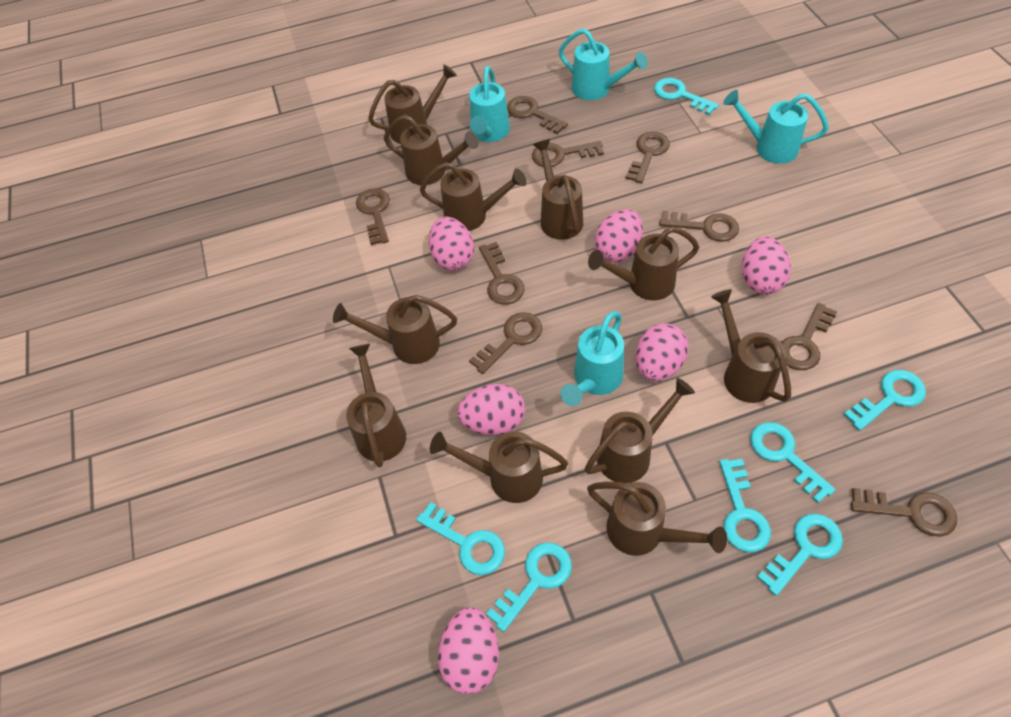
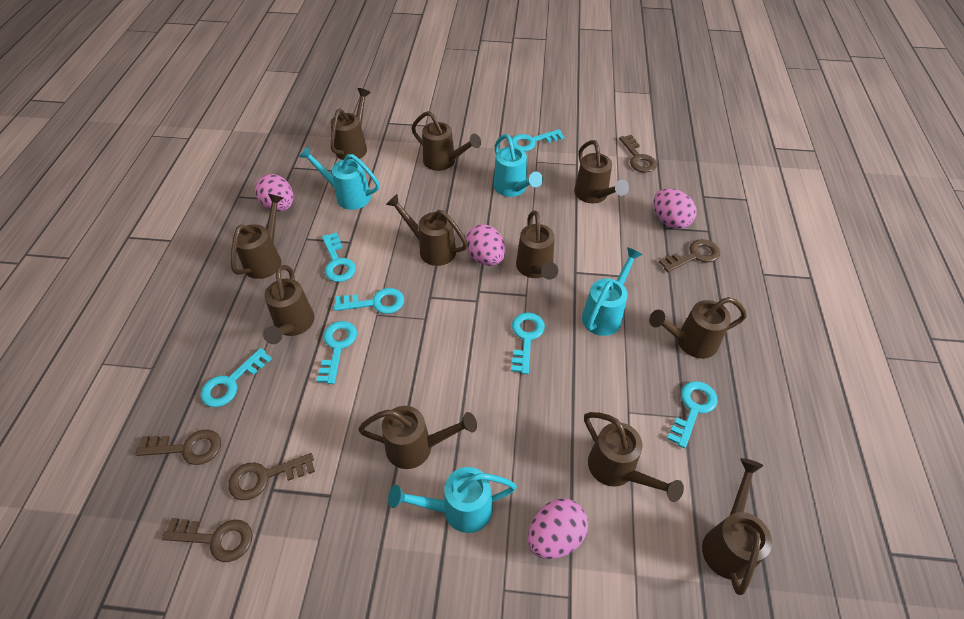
brown key: [356,188,390,245] [469,312,542,374] [479,242,525,305] [507,96,568,134] [532,141,604,167] [625,132,670,183] [659,211,739,242] [781,303,838,370] [851,488,957,537] = 9 -> [136,429,221,465] [162,518,253,562] [228,453,315,500] [619,135,657,173] [659,239,720,272] = 5
pink egg: [429,217,474,271] [438,607,499,694] [457,384,525,435] [595,209,643,262] [636,323,689,381] [742,236,791,294] = 6 -> [255,174,293,212] [466,224,505,266] [528,498,588,559] [654,189,697,229] = 4

